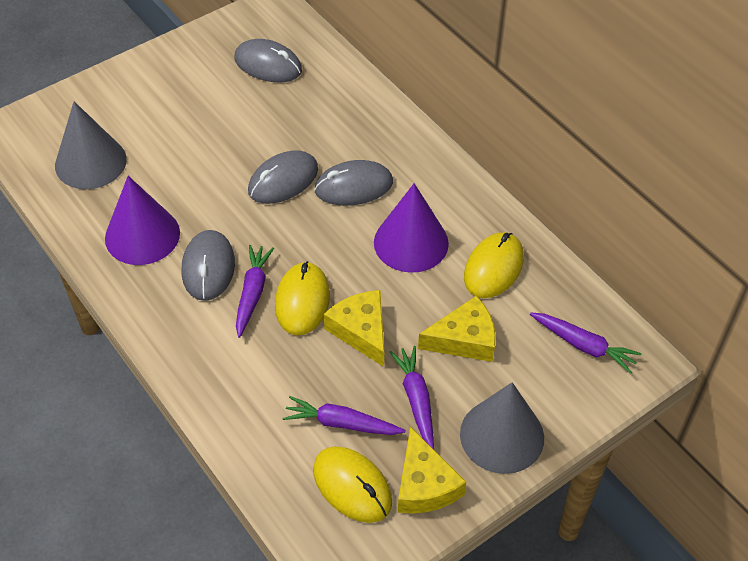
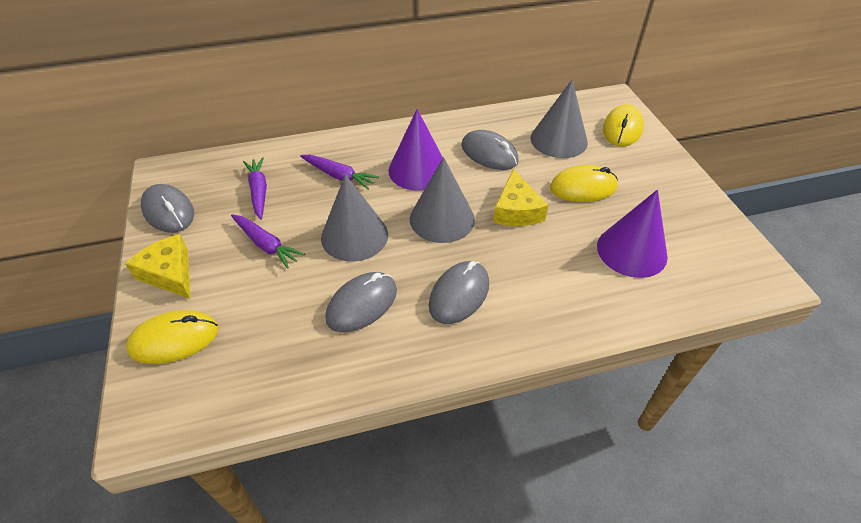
grey cone: [55,102,127,189] [460,382,544,474] = 2 -> [321,174,388,262] [410,157,475,243] [531,80,588,158] = 3
purple carrot: [236,245,274,338] [283,396,406,435] [389,346,434,449] [530,312,642,374] = 4 -> [231,215,305,269] [243,157,267,220] [300,155,379,190] = 3
yellow cheese: [324,290,384,367] [398,427,466,514] [418,296,496,362] = 3 -> [125,234,190,299] [493,169,548,226] = 2

